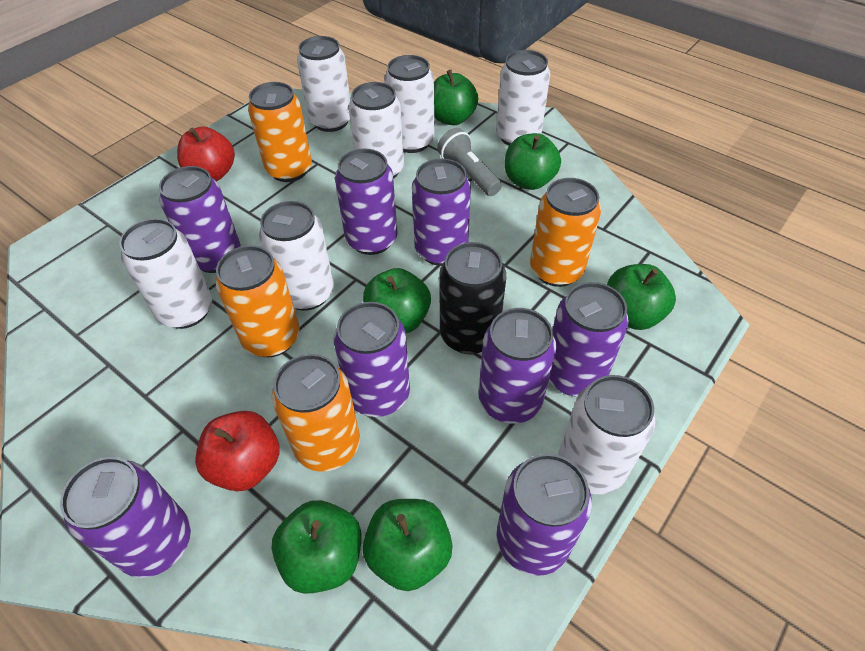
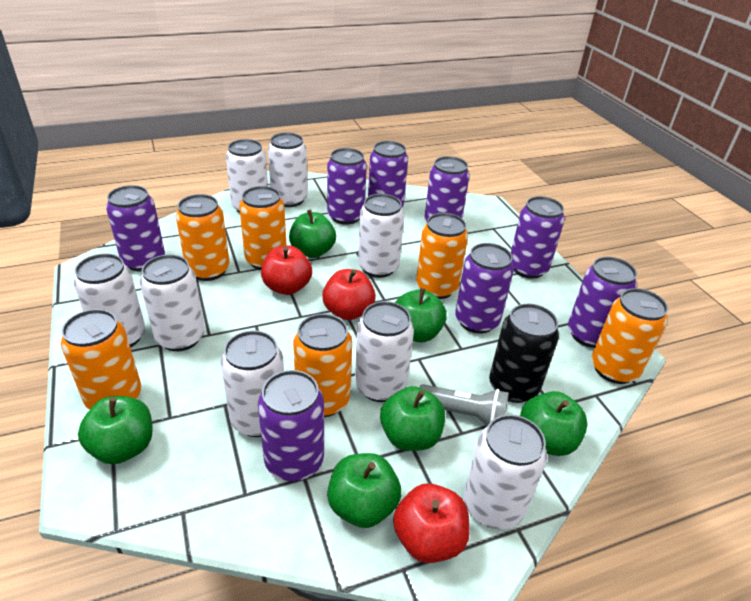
orange can: [215,245,300,357] [248,82,312,182] [272,354,360,472] [530,178,601,287] = 4 -> [61,309,141,410] [176,194,230,281] [239,186,287,270] [293,314,352,417] [416,213,468,299] [592,288,668,384] = 6
red apple: [177,126,235,181] [195,411,280,491] = 2 -> [261,246,312,295] [322,269,376,320] [393,483,470,563] = 3
white can: [119,218,212,329] [259,201,334,311] [297,36,351,132] [349,82,404,179] [384,55,434,153] [496,50,550,146] [559,375,655,494] = 7 -> [74,253,145,348] [140,255,205,351] [221,330,284,437] [226,139,268,213] [268,132,307,207] [355,301,414,402] [358,194,404,278] [464,414,547,530] = 8

